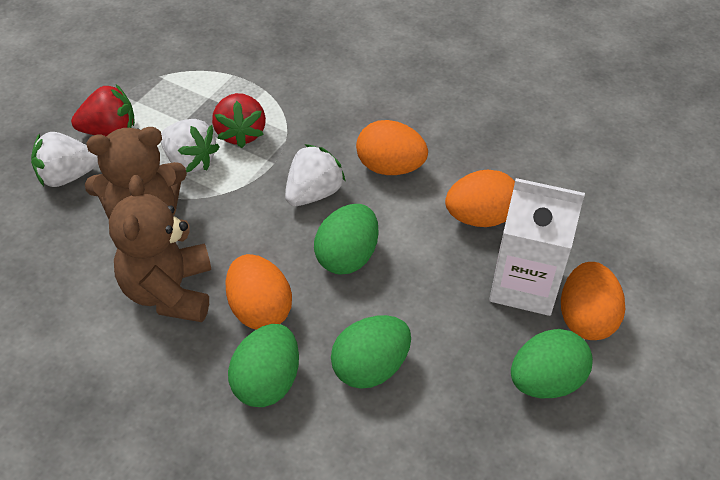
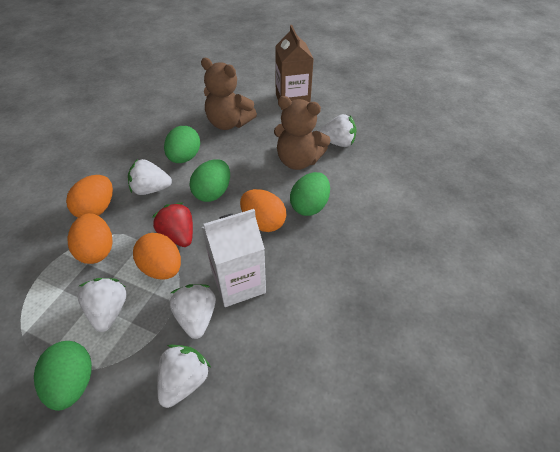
brown carton: none = 0 -> [275,25,314,110] = 1
red strawberry: [71,84,135,136] [212,93,266,148] = 2 -> [152,202,193,247] = 1
white strawberry: [31,132,98,187] [161,119,220,173] [285,144,346,206] = 3 -> [78,278,127,332] [128,159,172,195] [157,345,211,408] [170,284,216,339] [319,114,357,147] = 5

